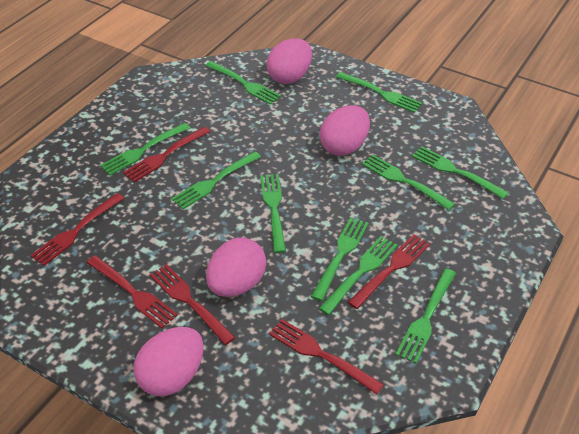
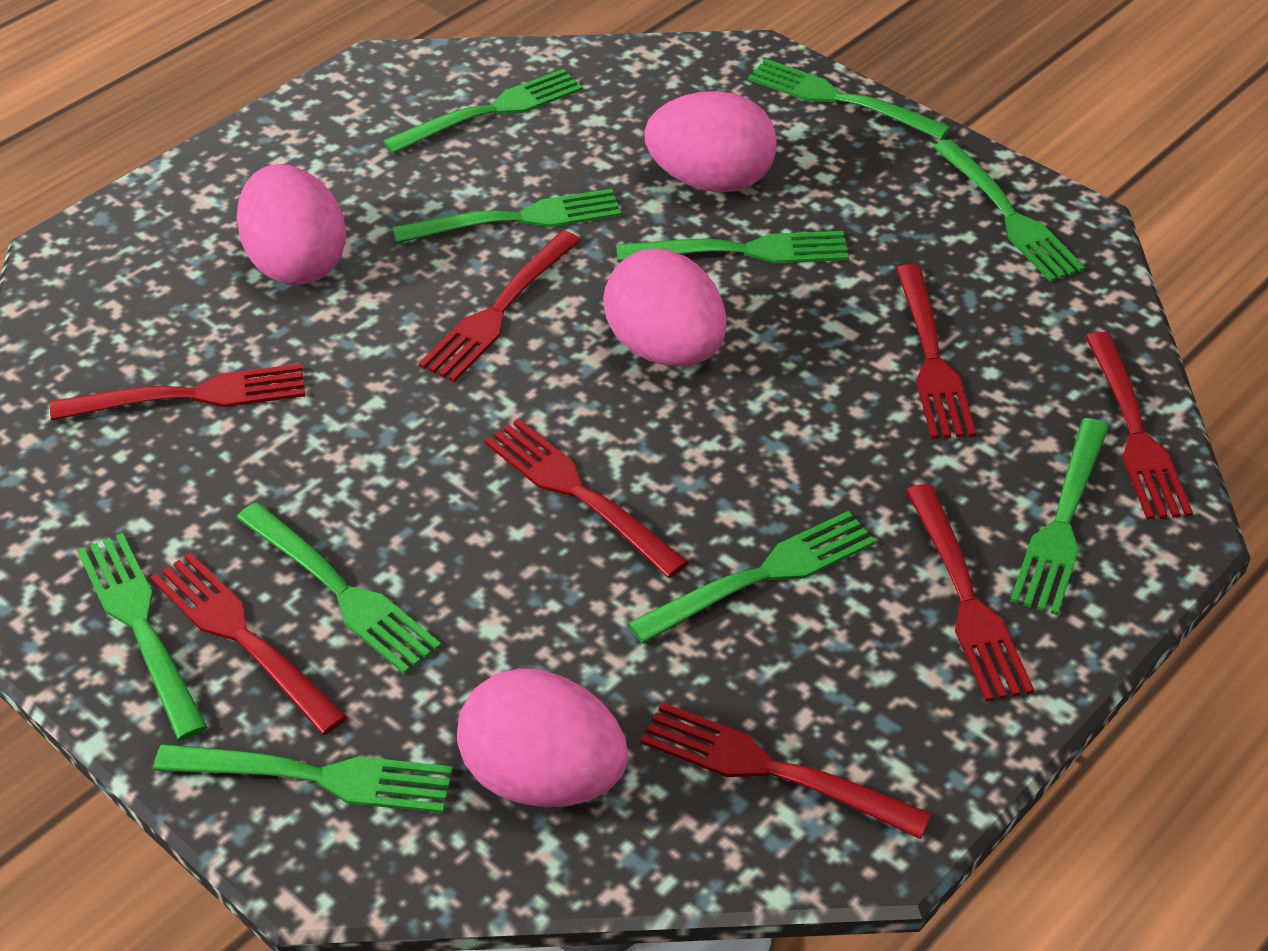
red fork: [30,193,124,266] [86,255,178,328] [123,127,210,182] [150,264,236,345] [269,319,384,395] [348,234,430,309] = 6 -> [50,363,305,421] [150,553,347,735] [419,230,581,382] [485,419,688,578] [641,702,931,839] [896,264,976,439] [906,484,1034,702] [1085,332,1193,520] = 8

